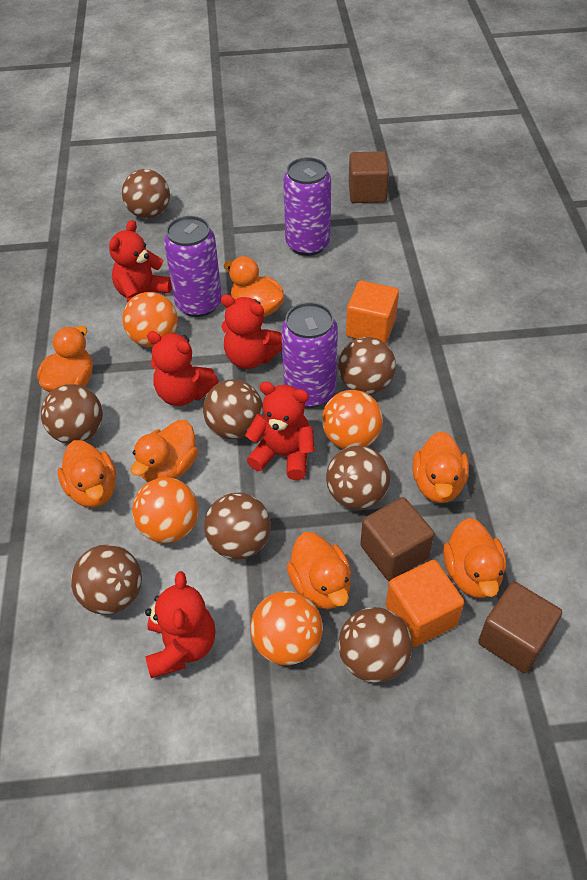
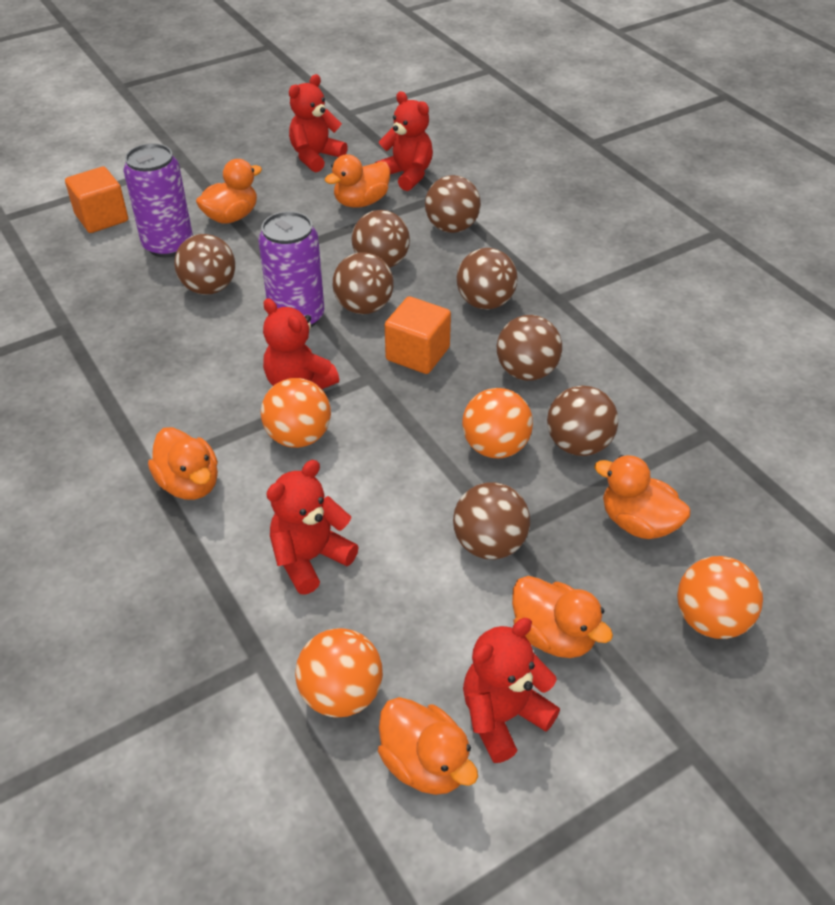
brown cube: [349,151,389,203] [360,497,434,581] [478,582,562,673] = 3 -> none = 0
orange duck: [37,326,93,392] [57,440,116,508] [131,420,198,482] [224,256,284,317] [287,532,351,609] [413,431,469,503] [443,518,506,598] = 7 -> [148,427,218,500] [196,159,262,224] [324,154,390,207] [378,697,478,795] [512,576,613,658] [594,455,691,539] = 6
purple can: [164,216,222,317] [281,302,338,408] [283,157,331,256] = 3 -> [123,143,193,257] [258,211,324,327] = 2

